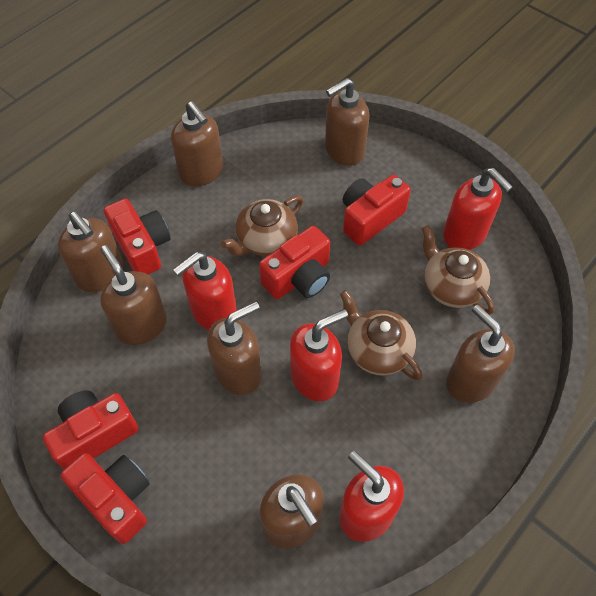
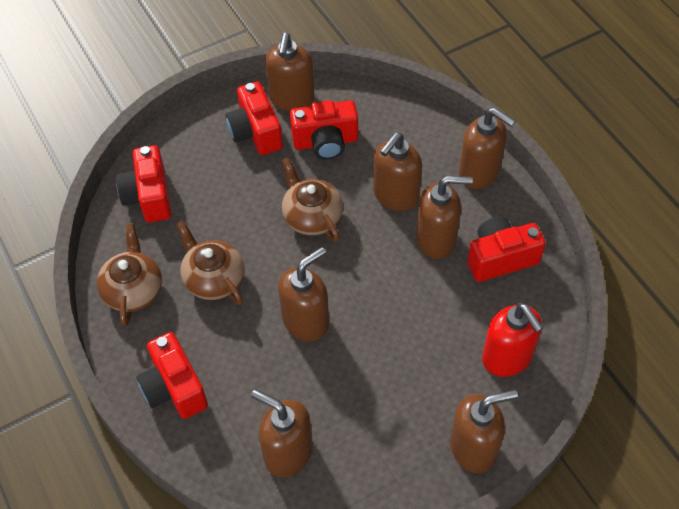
red soap dispenser: [173,252,237,330] [290,309,348,401] [339,451,404,542] [443,168,513,250] = 4 -> [482,303,543,377] = 1

